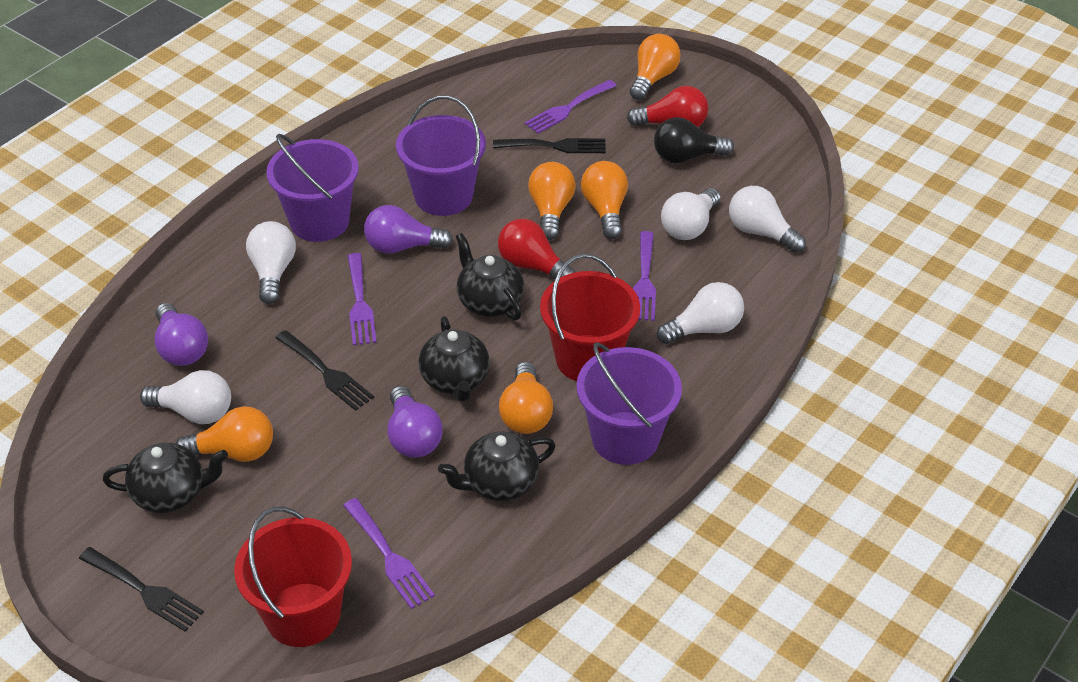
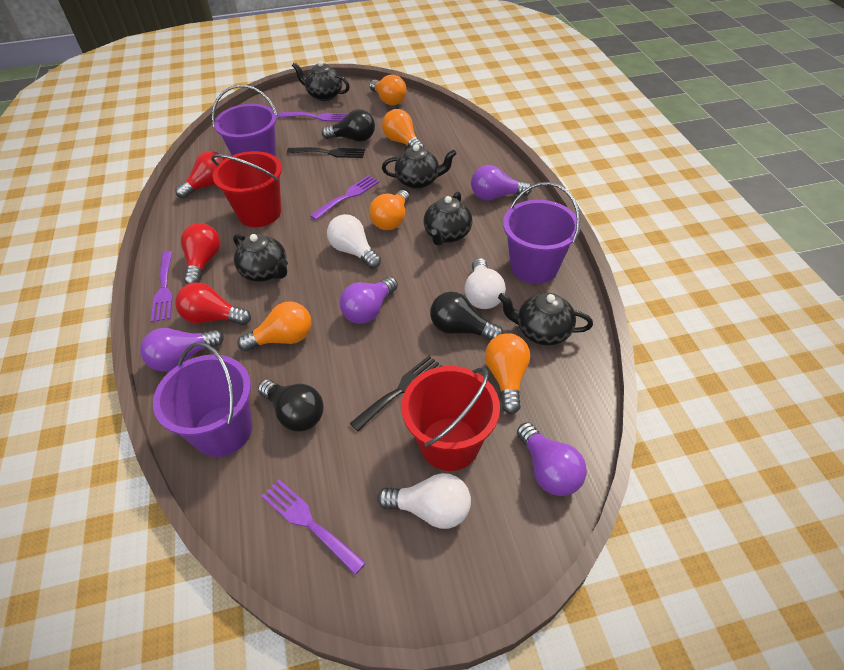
black fork: [79,547,204,632] [276,330,374,411] [493,138,606,153] = 3 -> [287,147,365,158] [349,356,442,431] = 2
black light bulb: [654,117,734,163] = 1 -> [258,379,324,432] [322,109,375,142] [430,292,503,340] = 3
black teapot: [103,443,228,513] [419,316,490,402] [438,431,556,501] [456,233,524,320] = 4 -> [233,234,288,282] [292,61,350,101] [382,144,457,189] [424,191,472,246] [498,293,593,345] = 5
purple light bulb: [155,303,208,366] [364,205,453,254] [388,386,443,458] = 3 -> [140,328,224,372] [340,277,398,324] [471,165,532,200] [517,422,587,496] = 4
red light bulb: [498,219,575,279] [627,86,708,127] = 2 -> [175,151,225,198] [175,283,251,325] [181,223,220,284] = 3
white light bulb: [140,370,231,424] [246,221,296,304] [657,282,744,344] [661,188,721,240] [729,186,806,253] = 5 -> [327,214,381,269] [377,473,471,529] [464,258,506,309] = 3

